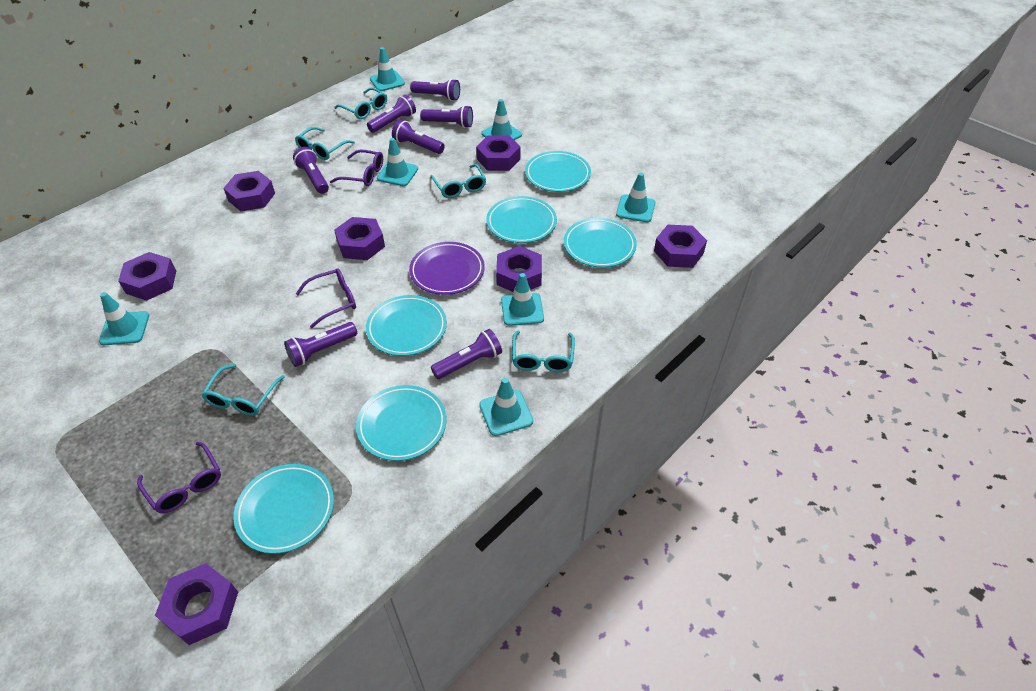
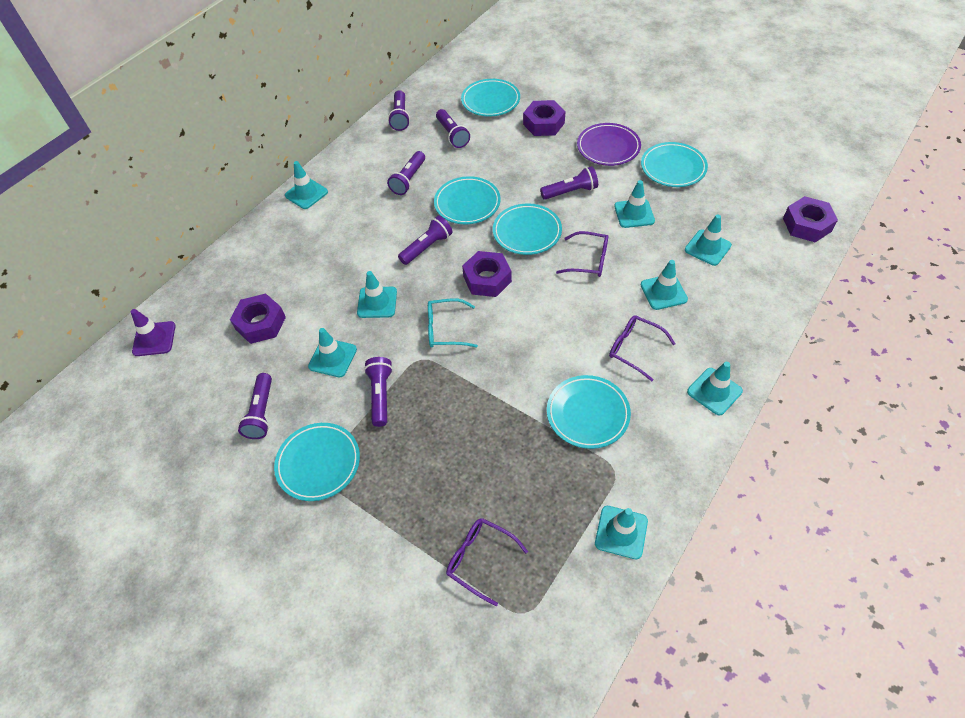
purple nut: [118,252,176,301] [155,563,238,645] [223,171,275,211] [334,217,385,260] [476,135,520,171] [496,246,542,292] [654,225,707,268] = 7 -> [230,294,286,344] [462,251,512,297] [523,100,565,136] [783,196,838,242] = 4
purple traffic cone: none = 0 -> [131,309,176,356] = 1
turquoise glasses: [201,364,285,416] [295,127,355,160] [334,87,387,119] [430,164,486,198] [512,331,575,372] = 5 -> [428,298,478,348] = 1
turquoise traffic cone: [99,292,149,345] [370,47,405,91] [377,138,418,186] [479,378,533,436] [481,99,522,140] [501,273,544,326] [616,173,656,222] = 7 -> [285,161,328,209] [308,328,357,377] [357,271,397,318] [595,506,648,559] [614,180,655,228] [641,260,688,310] [685,214,732,266] [687,362,743,415] = 8

